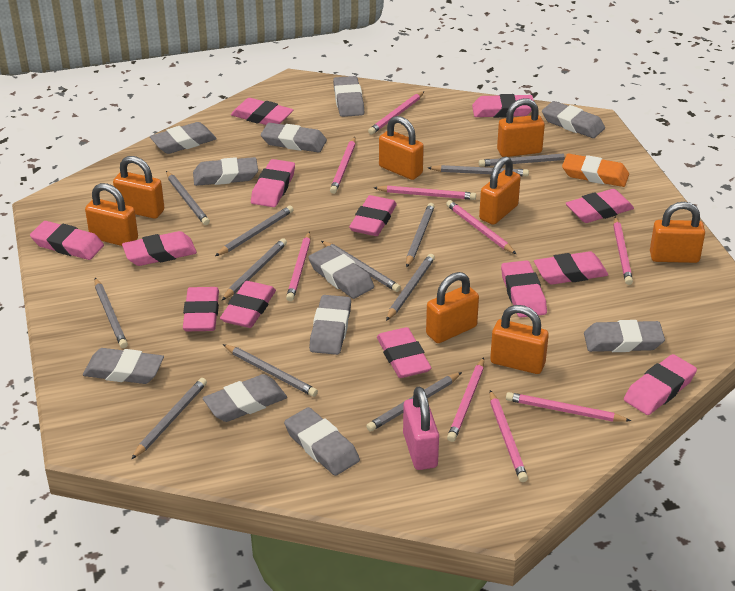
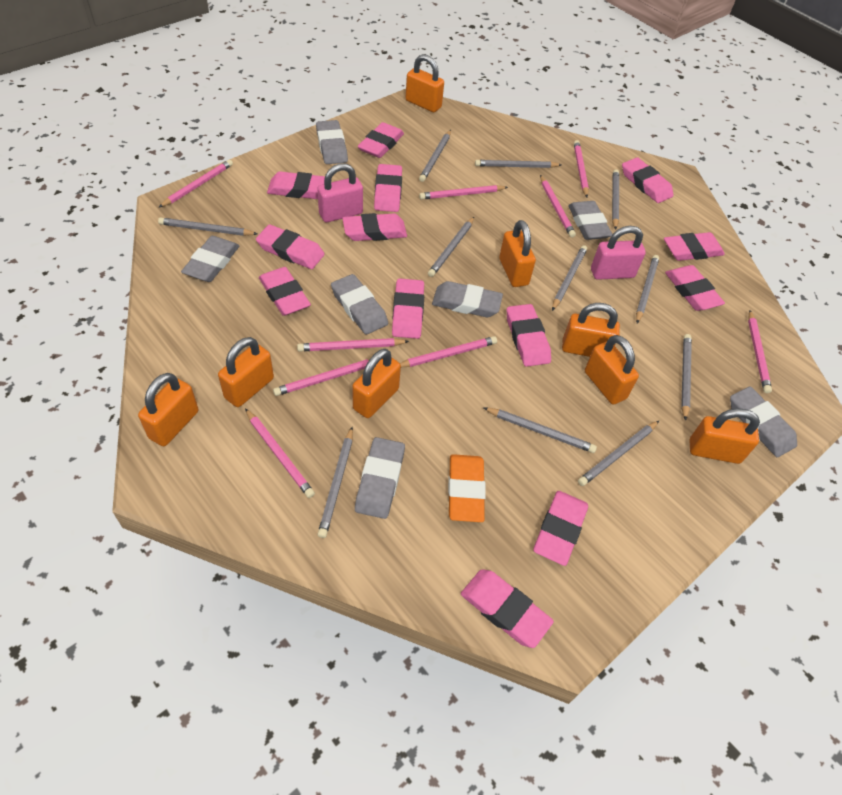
grey eraser: [83,348,164,384] [150,122,217,154] [193,157,258,186] [203,374,287,422] [261,123,327,152] [284,407,360,476] [308,246,374,299] [309,295,351,355] [333,76,364,117] [542,101,605,138] [584,320,665,352] = 11 -> [181,236,239,282] [316,120,348,164] [331,274,388,335] [355,437,405,519] [432,281,503,317] [568,201,613,240] [730,386,797,457] = 7
grey pencil: [95,278,128,348] [131,378,207,460] [166,171,210,225] [215,206,294,256] [222,238,287,300] [223,344,318,397] [321,241,401,292] [366,372,462,432] [386,254,435,321] [406,203,435,268] [428,165,529,176] [479,153,567,167] = 12 -> [158,217,257,236] [318,427,353,538] [419,130,451,182] [428,217,474,277] [475,160,561,168] [483,407,597,453] [552,245,587,311] [578,421,659,486] [612,169,619,230] [636,255,659,323] [681,334,692,421] = 11
pink padlock: [403,386,439,470] = 1 -> [317,163,363,222] [591,226,646,280] = 2

